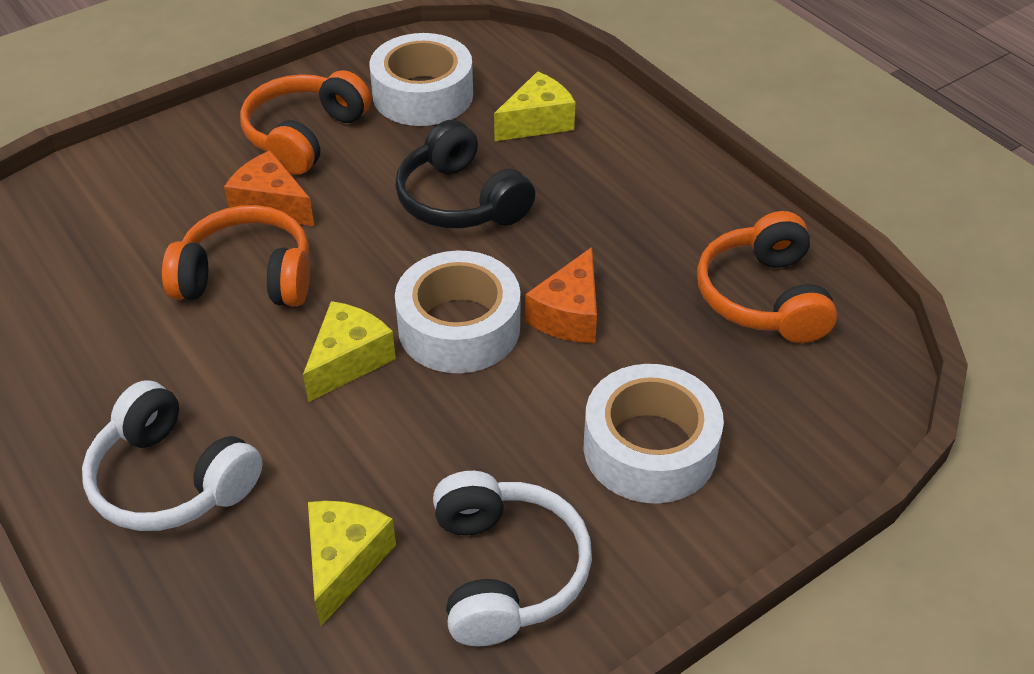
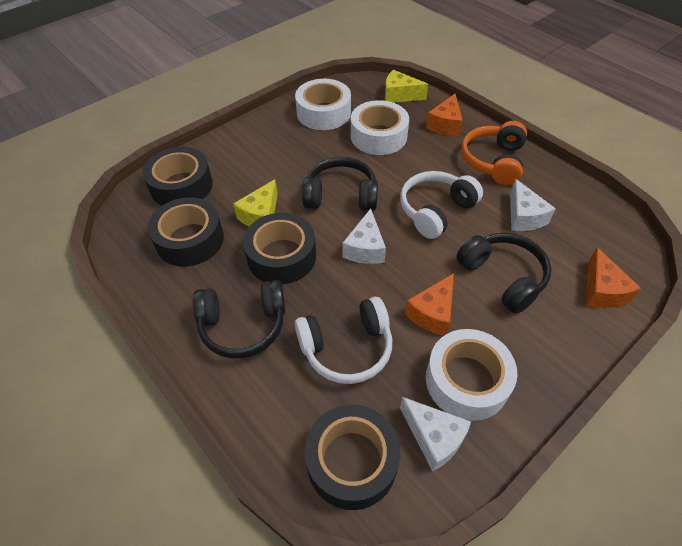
black headphones: [395,120,535,229] = 1 -> [193,280,285,358] [302,157,378,211] [456,233,551,314] = 3
black tape: none = 0 -> [143,147,213,206] [148,197,224,267] [243,213,316,284] [305,404,400,510] = 4
orange cheese: [224,150,315,226] [525,247,597,343] = 2 -> [405,273,454,336] [426,94,463,136] [586,247,641,308] = 3
orange headphones: [162,205,310,307] [240,70,371,175] [697,211,837,343] = 3 -> [461,121,527,185] = 1
white cheese: none = 0 -> [342,208,386,264] [400,397,471,472] [510,179,556,231] = 3
yellow cheese: [303,301,396,402] [308,501,396,626] [494,71,575,141] = 3 -> [233,179,278,226] [385,70,428,103] = 2

